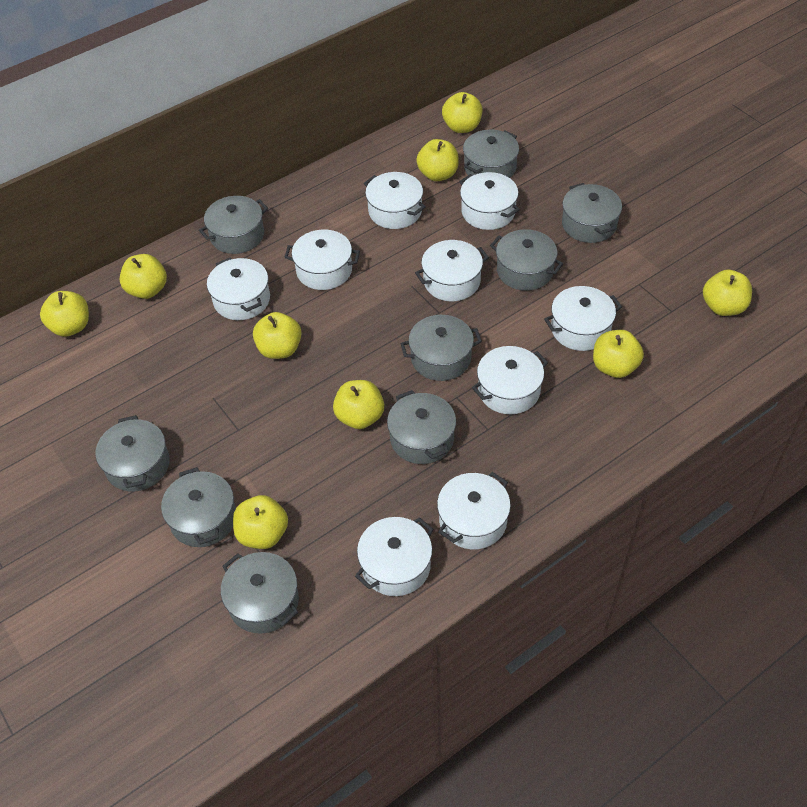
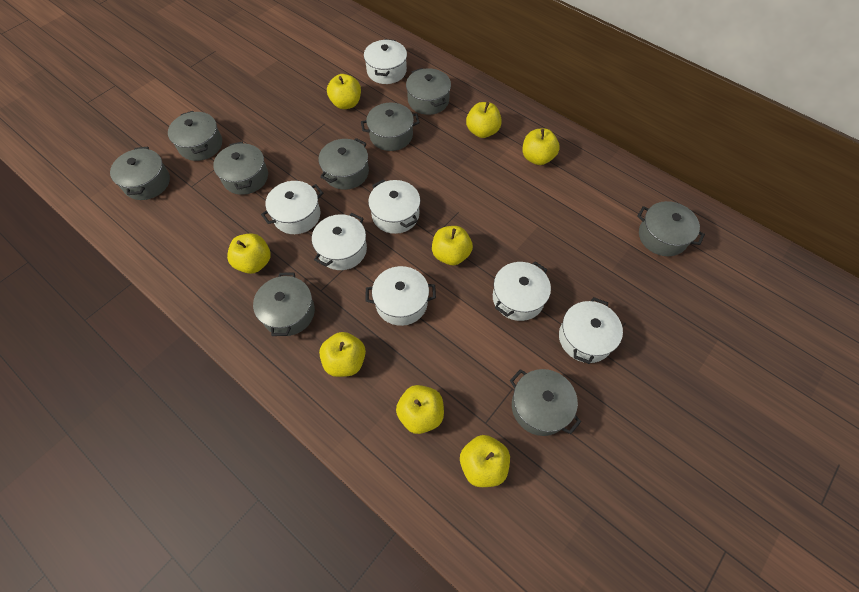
white pot: [207,258,270,320] [284,230,360,290] [355,517,434,596] [364,172,426,229] [415,240,489,301] [437,472,511,549] [459,172,520,230] [472,346,548,414] [544,286,622,351] = 9 -> [261,181,323,234] [312,213,367,270] [364,39,407,84] [366,266,436,326] [368,179,420,234] [493,261,551,321] [559,297,623,364] = 7
yellow apple: [40,291,89,337] [120,254,167,299] [233,495,288,549] [253,312,302,359] [333,380,384,429] [416,139,459,181] [442,92,483,133] [593,330,644,378] [703,269,752,316] = 9 -> [227,233,271,274] [319,332,366,377] [327,74,361,109] [396,385,444,434] [432,226,473,265] [460,435,510,487] [466,102,502,138] [522,128,560,165] = 8

